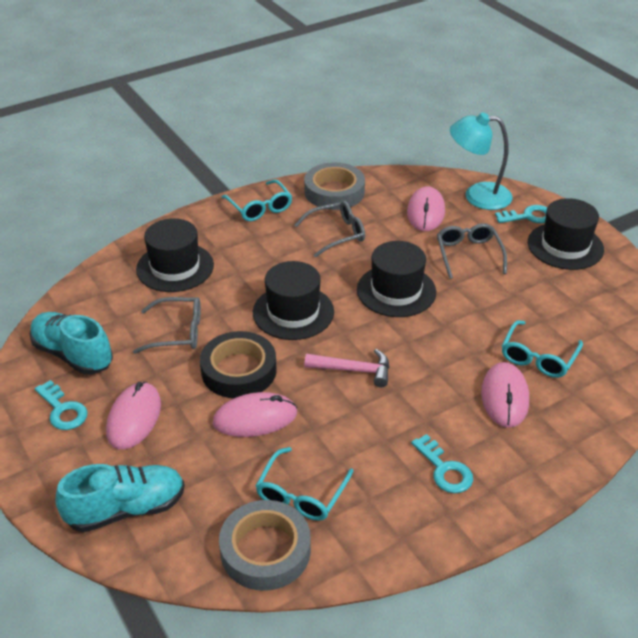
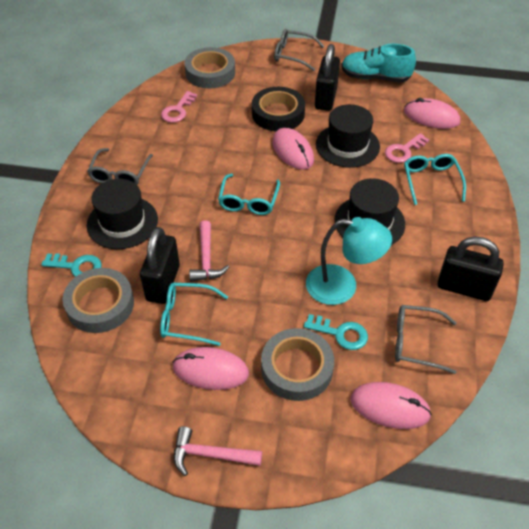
black hat: [136,218,214,292] [253,261,334,340] [357,241,436,317] [528,198,604,270] = 4 -> [87,179,158,249] [316,104,380,168] [334,178,405,245] = 3
black padlock: none = 0 -> [140,227,180,304] [315,44,340,111] [437,236,504,301] = 3
grey tape: [219,500,311,591] [304,162,365,210] = 2 -> [63,268,134,333] [184,47,235,89] [261,328,334,401] = 3
pink hammer: [304,349,389,387] = 1 -> [174,426,262,476] [189,220,229,281] = 2
pink key: none = 0 -> [161,91,197,123] [385,133,429,163] = 2
turquoise key: [35,380,88,430] [411,434,473,493] [495,205,547,223] = 3 -> [41,253,102,277] [304,314,368,350] = 2
turquoise shoe: [30,312,113,375] [55,464,185,532] = 2 -> [341,44,416,82] = 1

